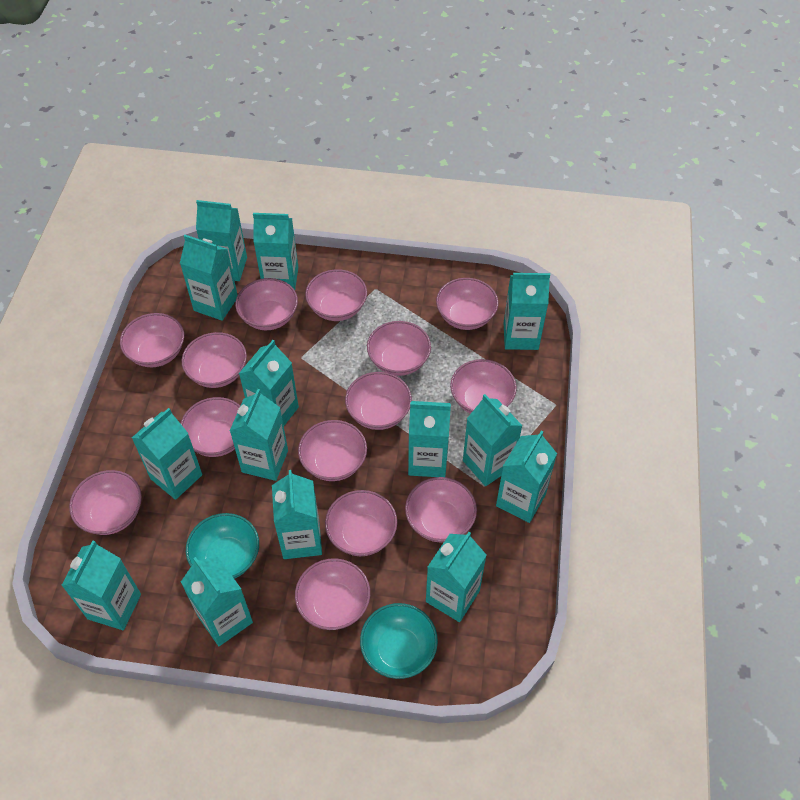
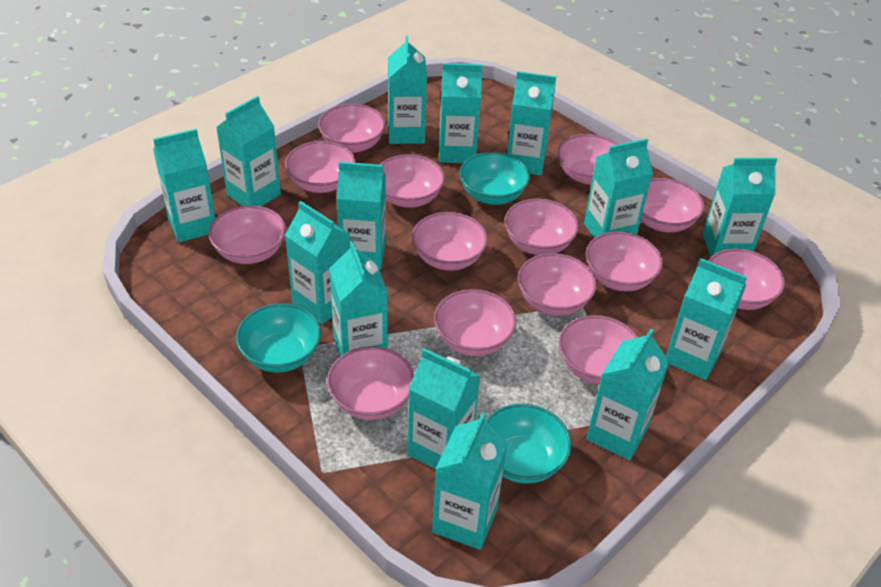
turquoise bowl: [186,513,259,579] [360,603,438,679] = 2 -> [236,303,321,372] [459,152,530,205] [485,404,572,484] = 3

